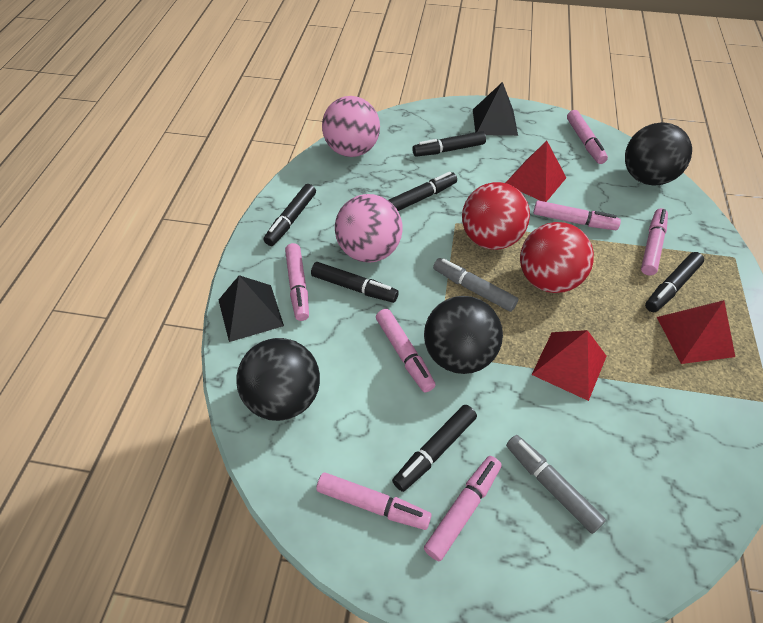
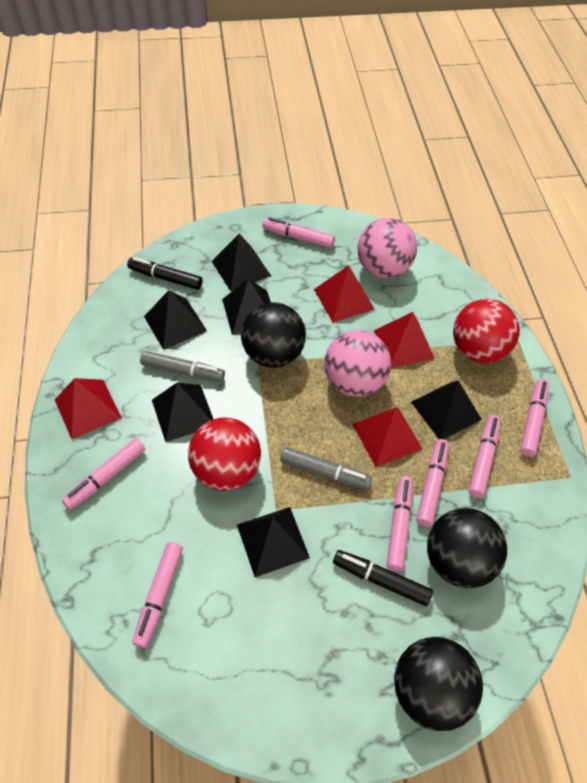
black marker: [264,184,316,246] [311,262,399,303] [388,172,457,211] [392,405,477,492] [412,131,486,157] [645,252,704,312] = 6 -> [127,257,203,290] [333,550,433,606] = 2
black pyramid: [219,275,284,342] [473,82,518,136] = 2 -> [144,290,207,350] [152,382,213,442] [212,234,271,291] [222,278,271,335] [237,507,310,577] [411,381,482,439] = 6
red pyramid: [506,141,566,202] [532,330,607,401] [657,300,735,364] = 3 -> [55,378,122,439] [314,265,374,323] [352,407,422,467] [374,312,435,368] = 4

